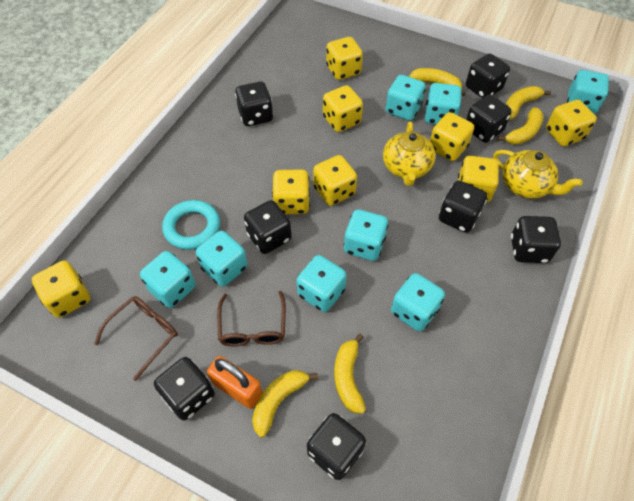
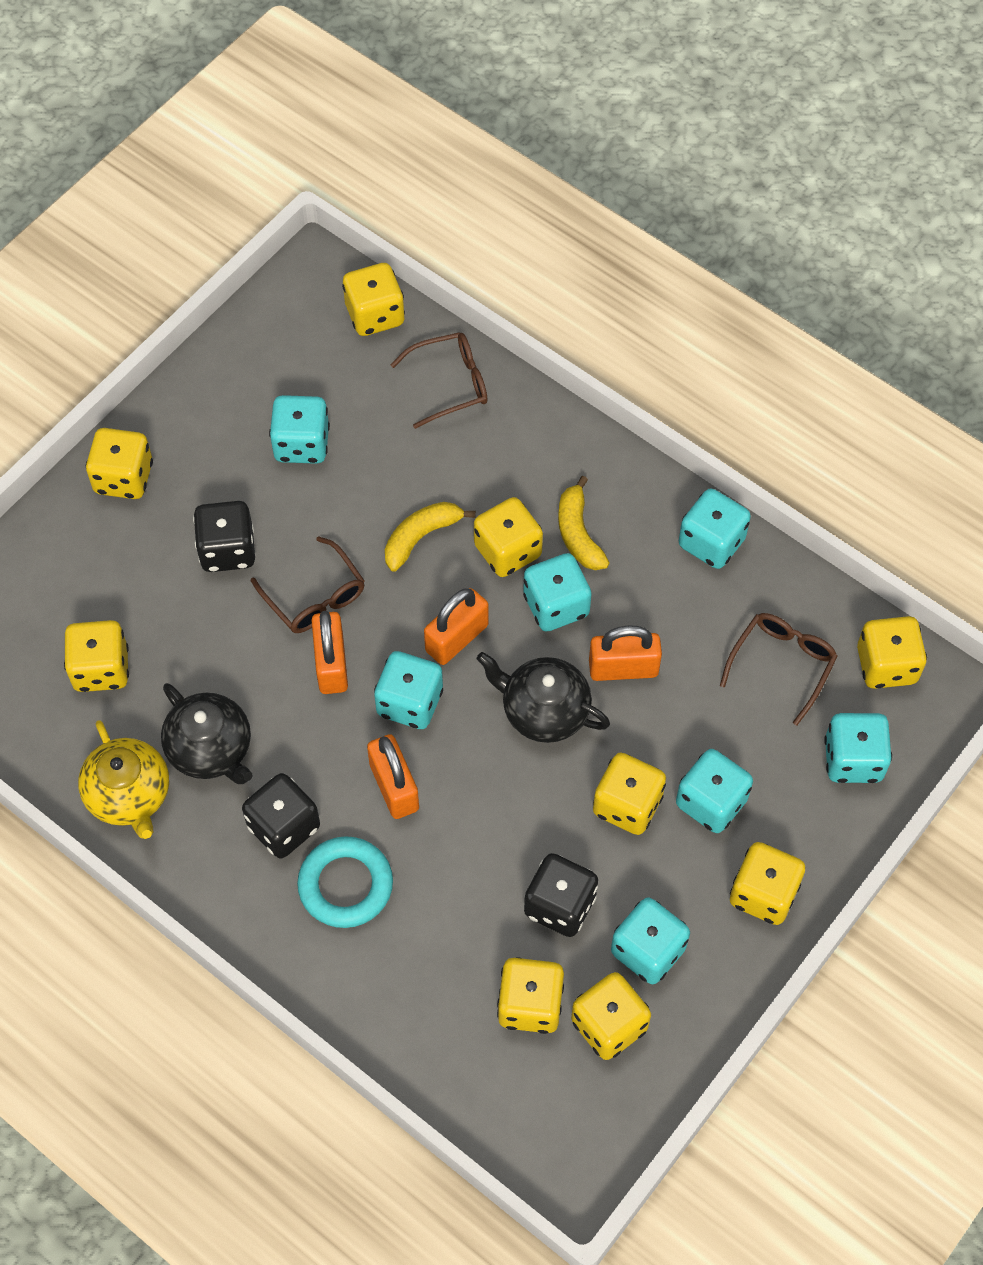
black dice: [154,357,215,420] [235,82,273,126] [244,200,291,254] [307,413,366,480] [439,181,487,233] [466,54,510,98] [466,95,512,143] [511,216,561,263] = 8 -> [193,501,255,572] [242,773,320,858] [524,853,598,937] = 3
black teapot: none = 0 -> [161,683,253,784] [477,652,610,743] = 2
brown glasses: [94,296,178,381] [217,291,286,346] = 2 -> [251,536,365,633] [390,332,487,429] [720,613,838,726] = 3
orange padlock: [207,356,263,409] = 1 -> [311,611,348,694] [367,734,419,819] [424,588,489,665] [589,625,662,681] = 4
turquoise dice: [140,251,195,308] [196,231,248,287] [297,255,347,312] [344,209,388,261] [386,75,426,121] [391,273,445,331] [425,83,462,125] [567,70,609,114] = 8 -> [269,395,330,464] [374,651,443,729] [523,553,591,631] [611,897,690,984] [676,749,753,833] [679,489,751,569] [824,713,892,783] = 7
yellow banana: [252,370,318,438] [334,334,366,414] [409,68,465,96] [497,107,543,145] [506,86,551,120] = 5 -> [385,502,476,572] [558,476,610,570] = 2
yellow dice: [32,260,90,318] [272,169,310,214] [313,155,357,206] [323,85,363,132] [326,37,363,80] [430,112,474,161] [458,156,499,202] [546,100,597,146] = 8 -> [64,620,129,692] [86,428,153,499] [342,263,405,336] [474,497,543,577] [497,957,564,1034] [571,972,651,1060] [593,753,666,835] [730,842,805,925] [857,616,927,689] = 9
yellow teapot: [383,122,435,186] [493,150,583,199] = 2 -> [78,720,169,839] = 1

